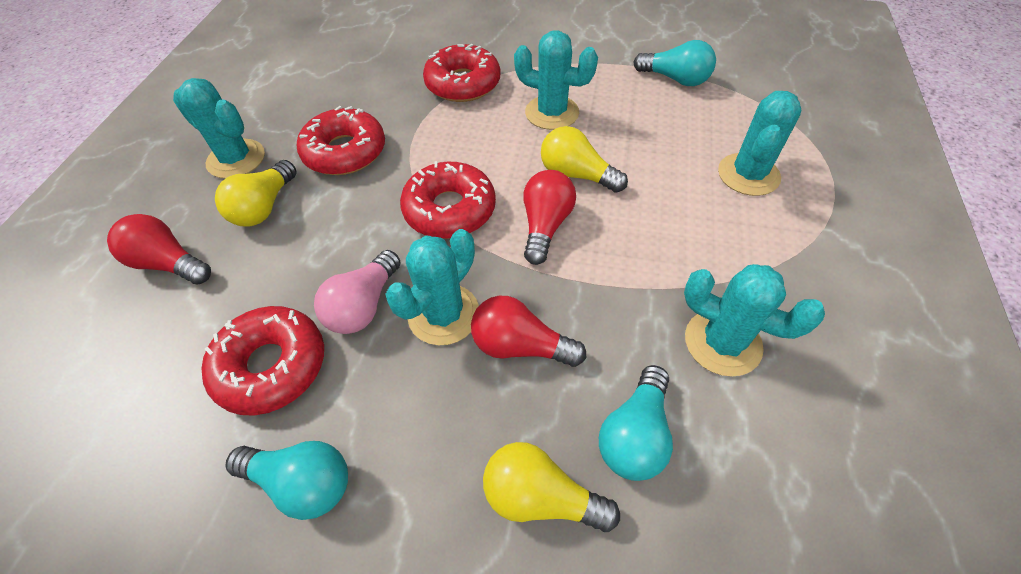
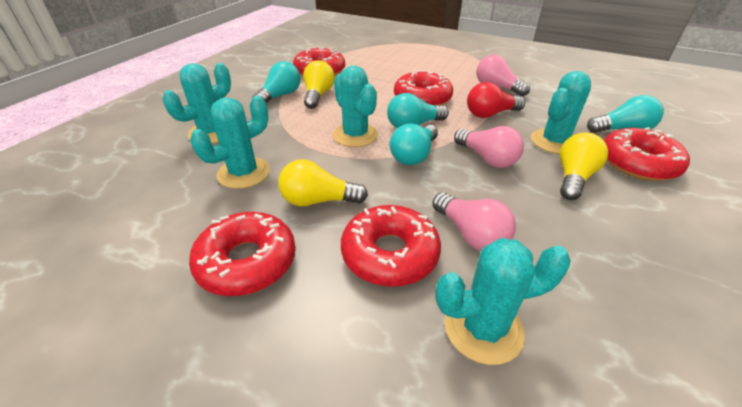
pink light bulb: [314,250,401,334] = 1 -> [432,192,516,251] [454,126,524,168] [476,55,530,96] = 3
red donut: [201,306,324,416] [297,106,385,175] [400,161,496,239] [423,44,500,102] = 4 -> [189,212,296,296] [293,47,345,76] [341,205,441,287] [394,70,453,106] [604,127,690,181] = 5
red light bulb: [107,214,211,284] [471,296,586,367] [523,170,576,265] = 3 -> [467,82,525,118] = 1
turquoise light bulb: [226,441,348,520] [599,365,673,481] [633,40,716,86] = 3 -> [252,61,301,103] [387,93,449,128] [390,124,438,165] [587,95,664,133] = 4

